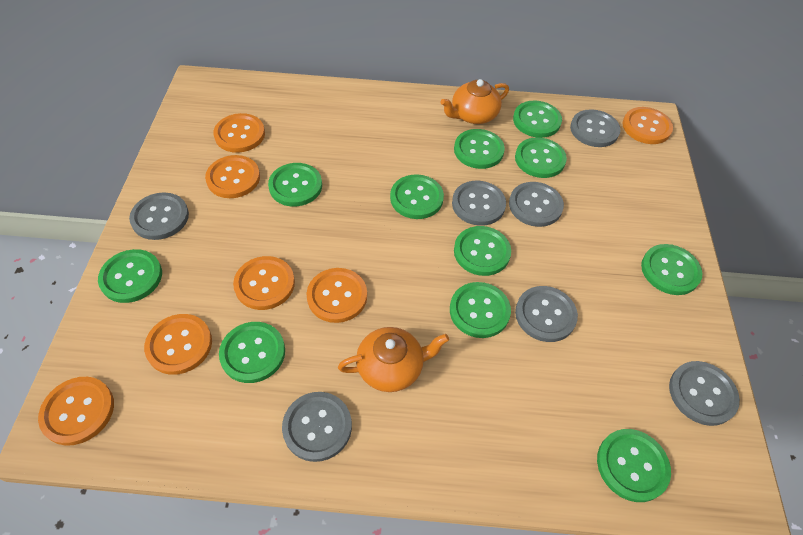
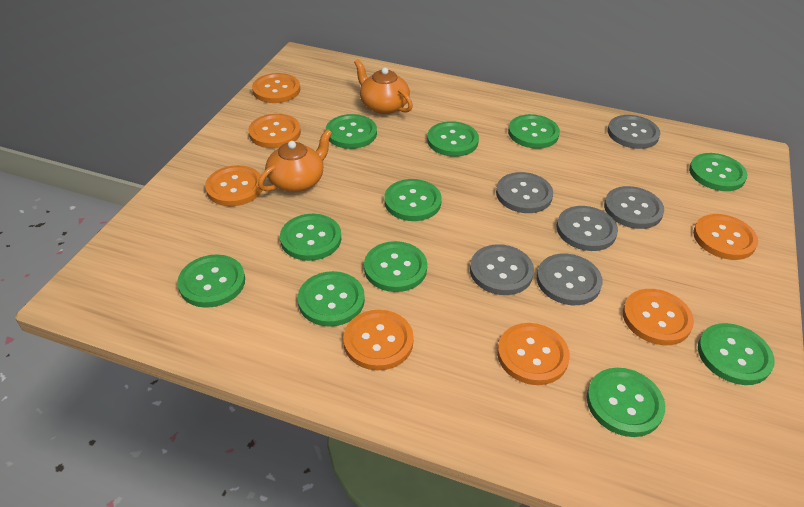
grey button: [129,192,189,240] [282,392,352,462] [452,181,506,226] [509,182,564,227] [515,286,578,342] [570,109,621,147] [669,361,740,426] = 7 -> [470,244,534,295] [496,172,553,213] [537,253,603,305] [557,206,618,251] [604,186,664,229] [607,115,660,149] = 6

